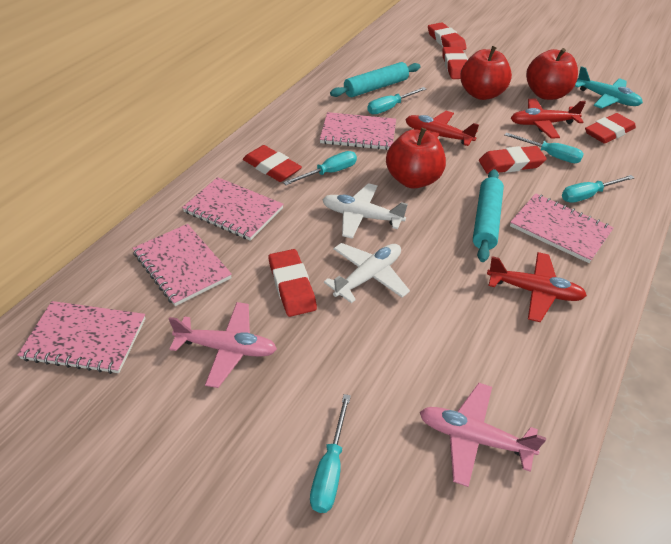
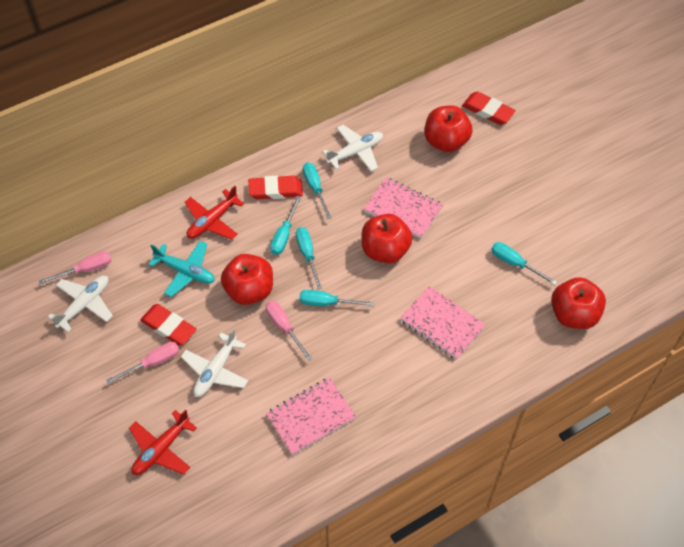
pink notebook: [17,301,146,374] [132,224,232,306] [182,177,284,241] [320,112,396,150] [510,193,614,263] = 5 -> [266,377,356,455] [364,178,443,239] [400,286,486,360] = 3
pink plane: [169,302,277,388] [420,383,546,487] = 2 -> none = 0
pink screwdriver: none = 0 -> [39,251,112,284] [106,342,180,384] [266,301,312,361] = 3
red apple: [386,128,446,189] [460,46,512,100] [526,48,578,100] = 3 -> [221,254,273,305] [362,214,413,264] [424,105,472,152] [551,277,606,329] = 4
red eraser: [243,145,302,182] [268,249,317,317] [428,22,467,50] [442,47,468,79] [479,146,547,174] [585,113,636,144] = 6 -> [140,304,197,346] [248,176,303,200] [462,92,516,125] = 3
red plane: [405,111,479,146] [487,252,587,322] [511,98,586,139] = 3 -> [129,409,197,475] [185,186,244,240] = 2
turquoise rolling pin: [330,62,421,97] [473,169,504,262] = 2 -> none = 0
white plane: [322,183,408,239] [324,243,410,303] = 2 -> [48,276,113,332] [181,329,248,397] [322,125,383,171] = 3

